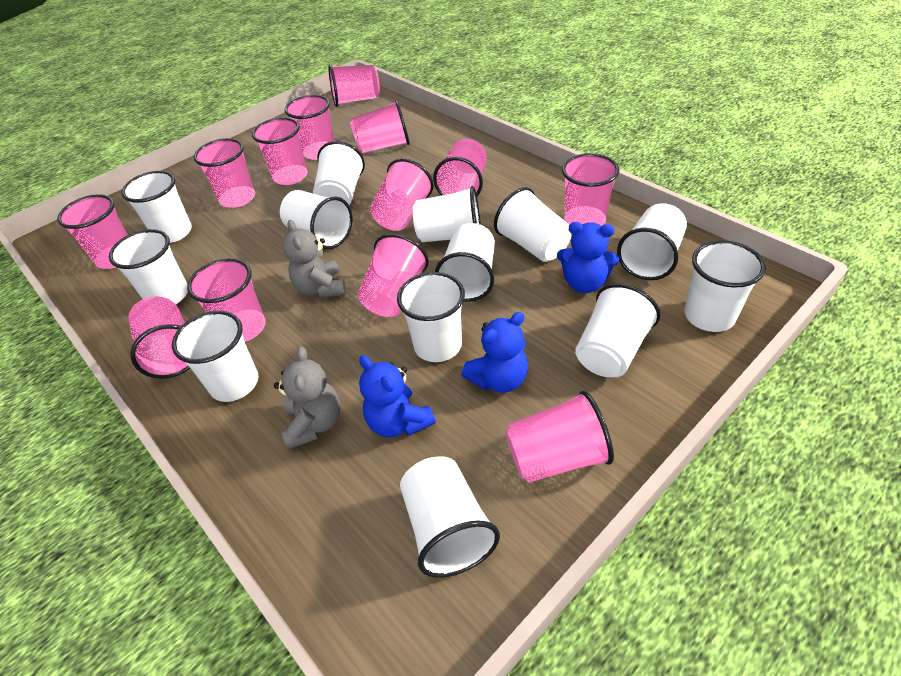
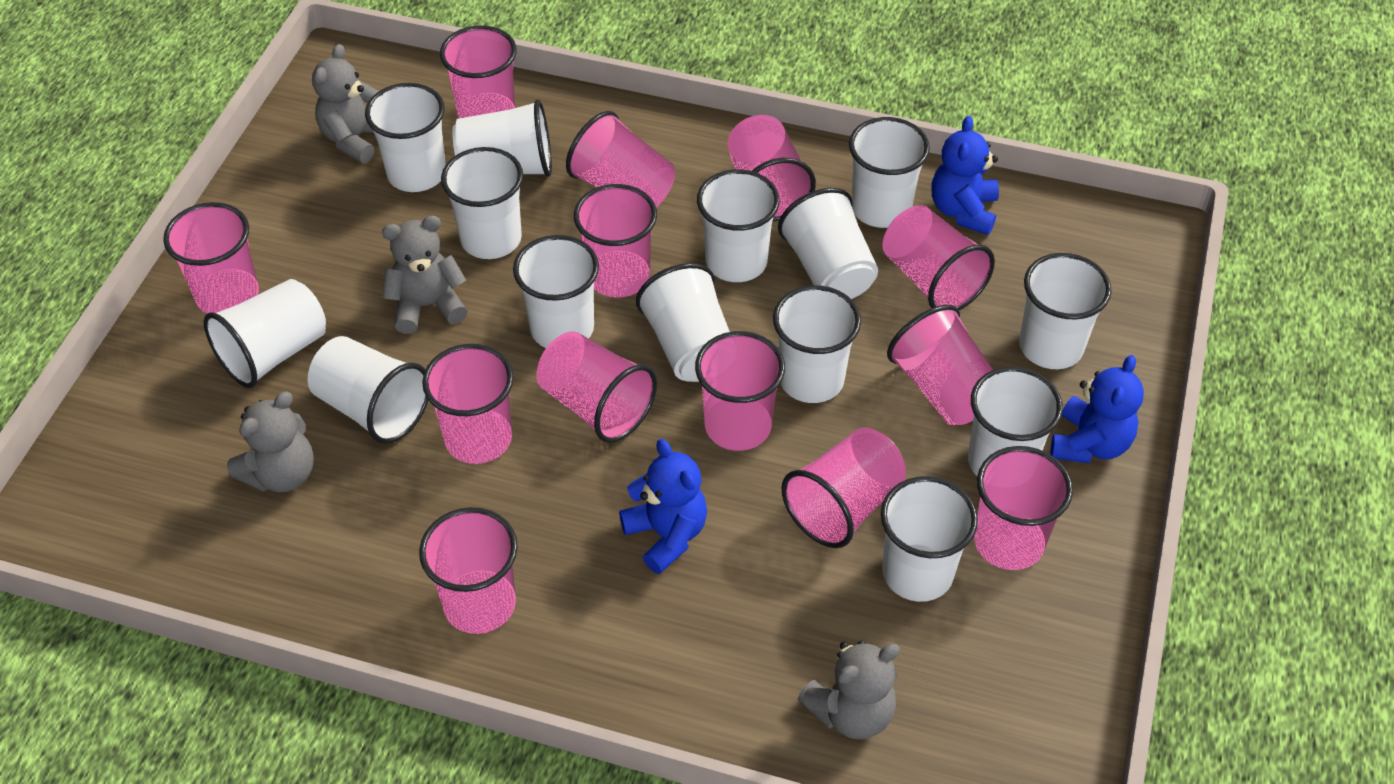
grey teddy bear: [274,346,341,449] [282,220,346,298] = 2 -> [227,391,314,493] [312,44,379,163] [382,216,468,334] [798,641,900,739] = 4
white cup: [109,229,188,304] [121,171,192,243] [172,311,259,402] [280,190,353,249] [313,141,365,205] [397,272,465,362] [400,456,500,578] [413,186,481,242] [435,223,495,302] [494,187,571,262] [575,283,660,377] [617,203,687,280] [685,240,766,332] = 13 -> [204,279,326,388] [308,336,428,444] [365,83,446,192] [441,147,523,259] [452,99,552,177] [513,235,599,348] [636,263,730,382] [697,169,780,282] [773,285,861,403] [778,188,878,299] [849,117,930,228] [881,476,978,602] [968,367,1063,476] [1019,253,1112,369] = 14

